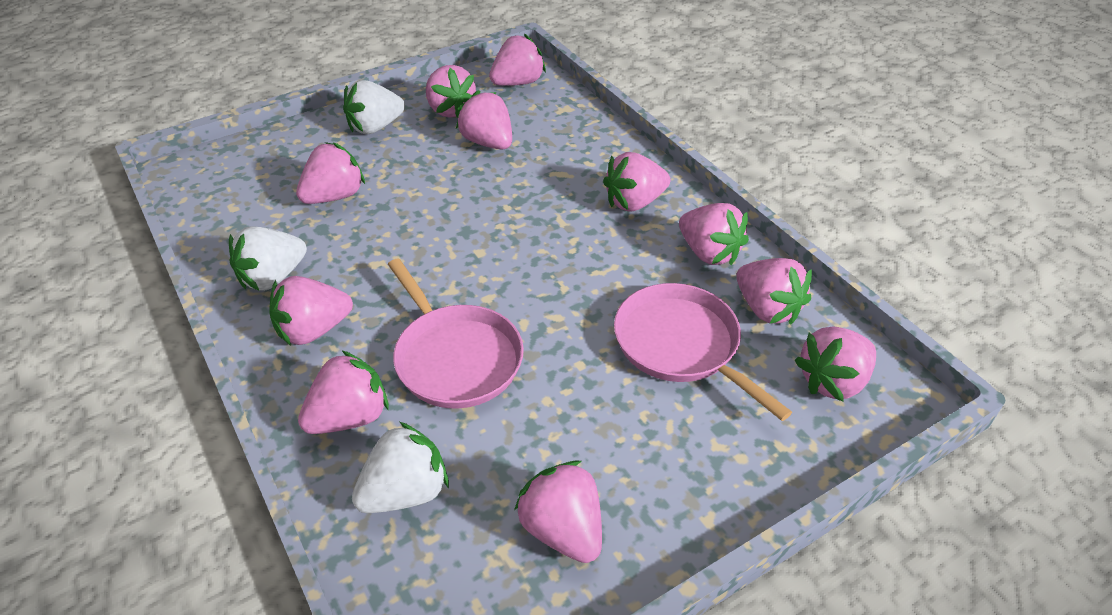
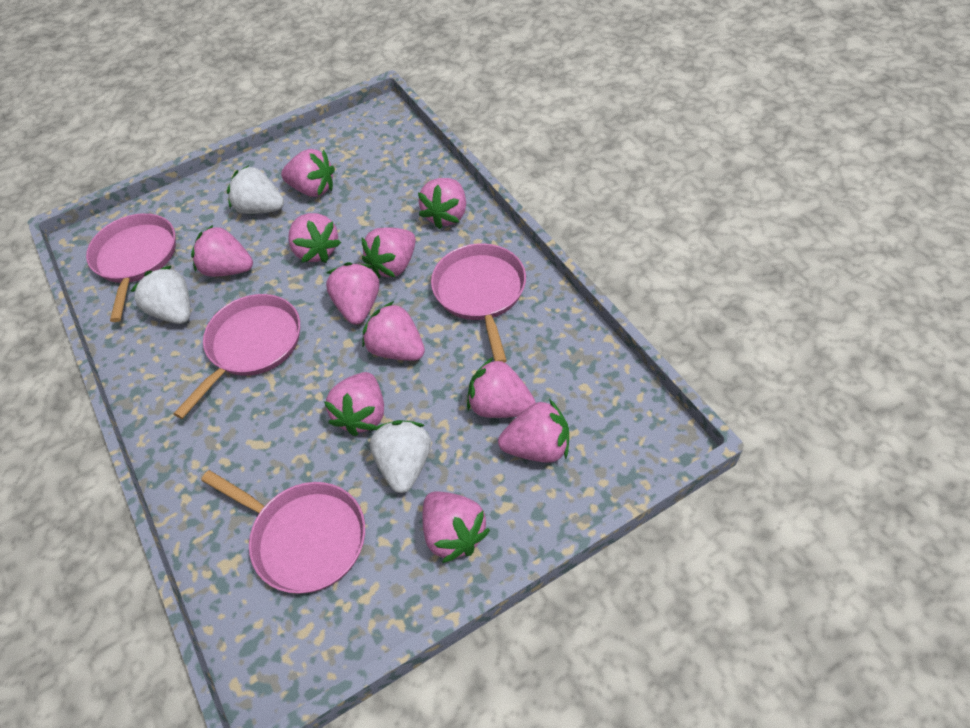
pink pan: [388,258,524,409] [614,283,792,421] = 2 -> [86,213,176,322] [173,294,300,419] [201,470,365,594] [431,243,526,363] = 4

